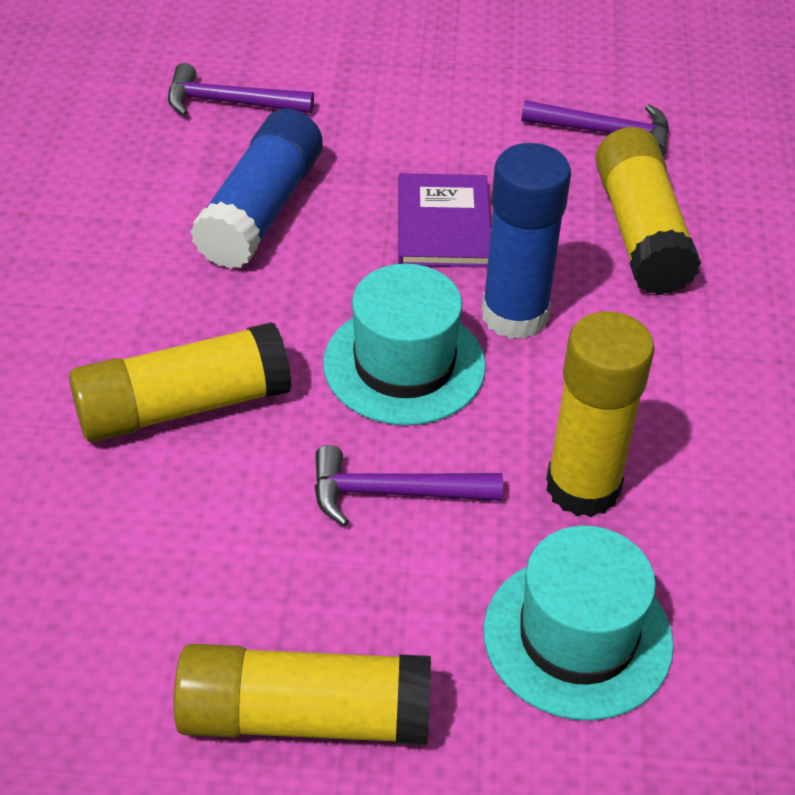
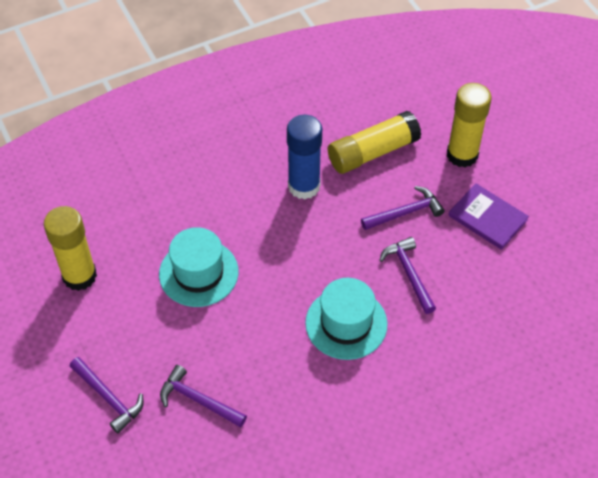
blue glue stick: [190,109,323,269] [481,143,571,339] = 2 -> [287,115,322,199] = 1
purple hammer: [168,63,314,116] [314,445,503,526] [521,100,669,156] = 3 -> [70,357,144,433] [160,365,247,428] [361,186,445,230] [380,237,436,314] = 4
yellow glue stick: [69,322,292,442] [174,644,431,745] [546,311,655,517] [595,127,701,295] = 4 -> [44,206,97,291] [328,111,421,174] [447,83,492,167] = 3

